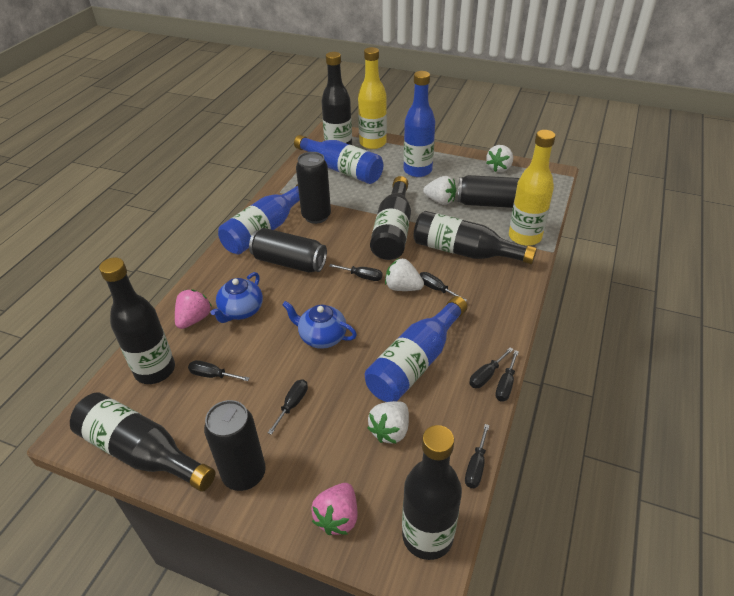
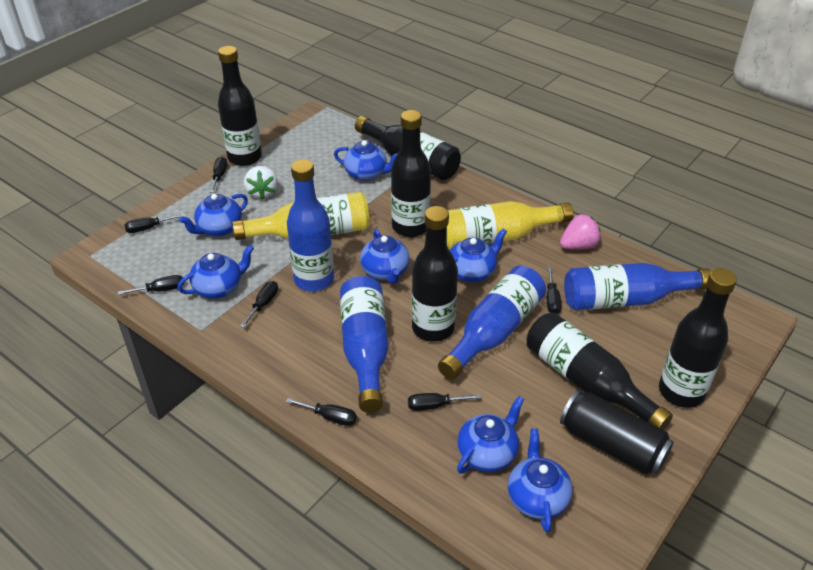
black can: [204,400,266,491] [249,228,327,273] [296,152,331,224] [458,175,520,208] = 4 -> [560,390,674,474] = 1
blue teapot: [211,272,263,323] [282,301,357,349] = 2 -> [177,245,254,299] [179,194,248,236] [334,140,398,181] [360,229,410,284] [450,228,507,282] [457,396,524,474] [508,428,573,533] = 7
pink strawberry: [175,289,212,329] [311,483,358,535] = 2 -> [560,214,601,250] = 1
white strawberry: [367,401,409,444] [385,258,424,291] [423,176,456,205] [486,145,513,172] = 4 -> [244,166,278,200] = 1

